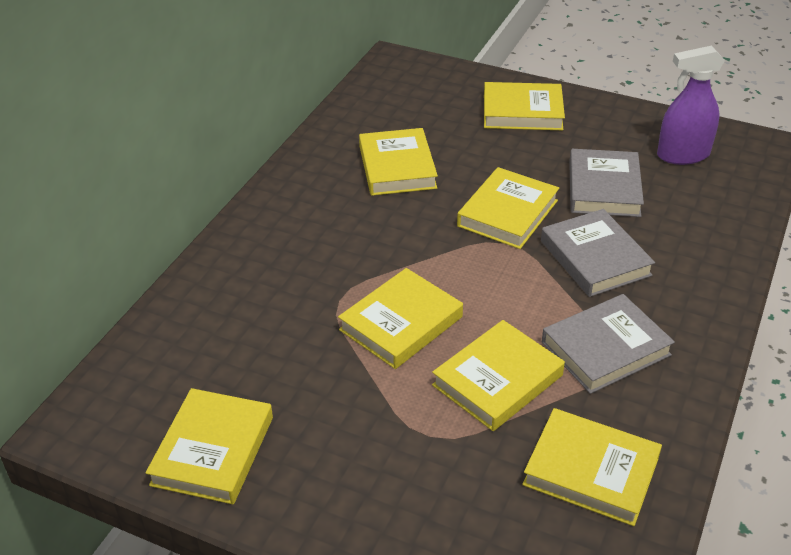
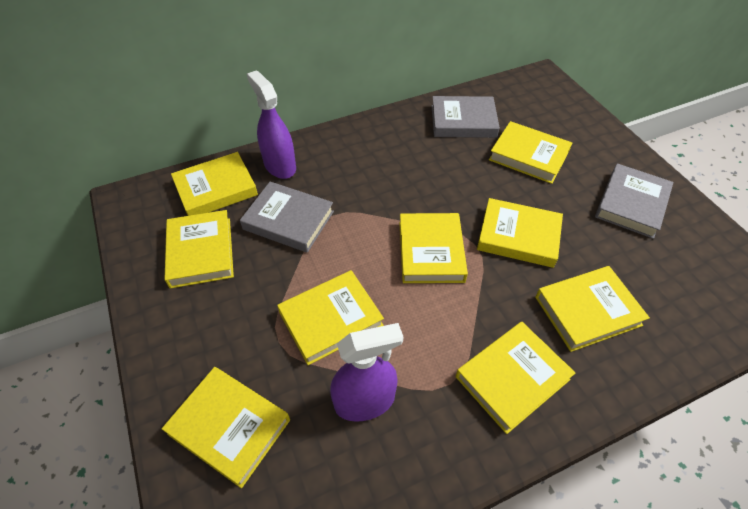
purple spray bottle: [657,46,725,165] = 1 -> [247,70,296,179] [330,323,403,422] = 2
yellow book: [146,388,273,504] [338,268,463,369] [359,128,438,196] [432,320,565,431] [457,167,559,249] [484,82,565,130] [522,408,662,526] = 7 -> [162,367,290,488] [165,210,234,289] [171,152,258,216] [277,270,384,365] [399,213,468,283] [456,322,575,434] [477,198,563,268] [489,121,572,184] [535,266,650,352] = 9

